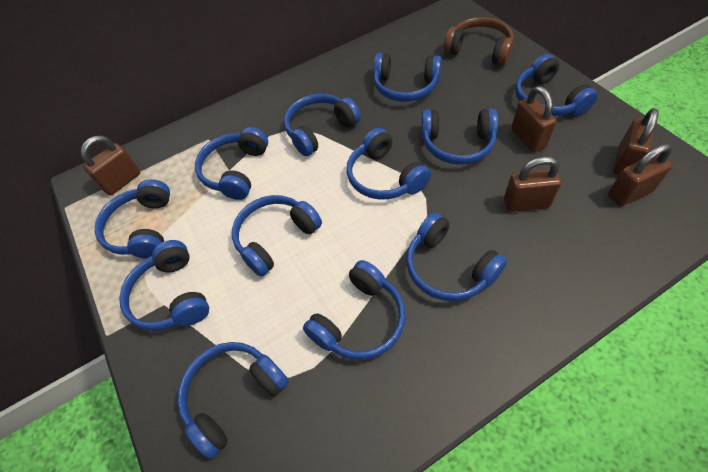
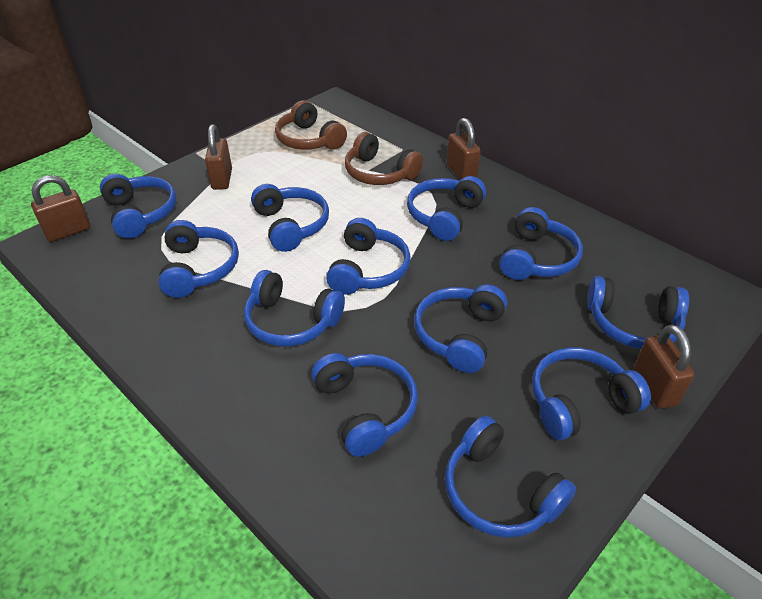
brown headphones: [444,17,514,66] = 1 -> [275,100,347,150] [345,132,423,185] = 2
brown padlock: [81,136,140,196] [504,156,562,212] [511,86,557,152] [608,144,673,206] [614,108,659,175] = 5 -> [31,175,91,242] [205,124,232,190] [447,118,481,180] [633,324,695,409] = 4

